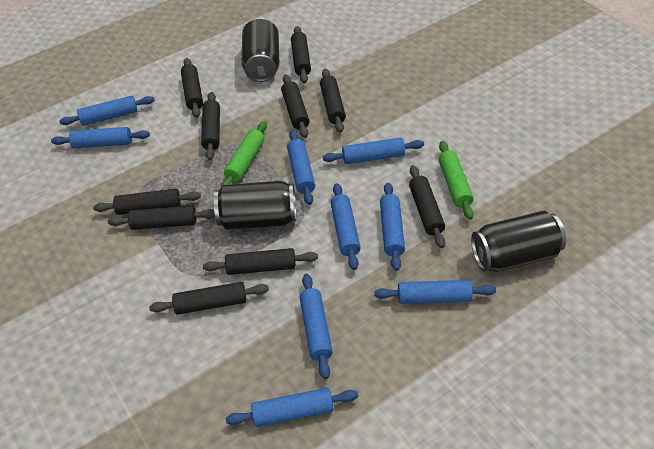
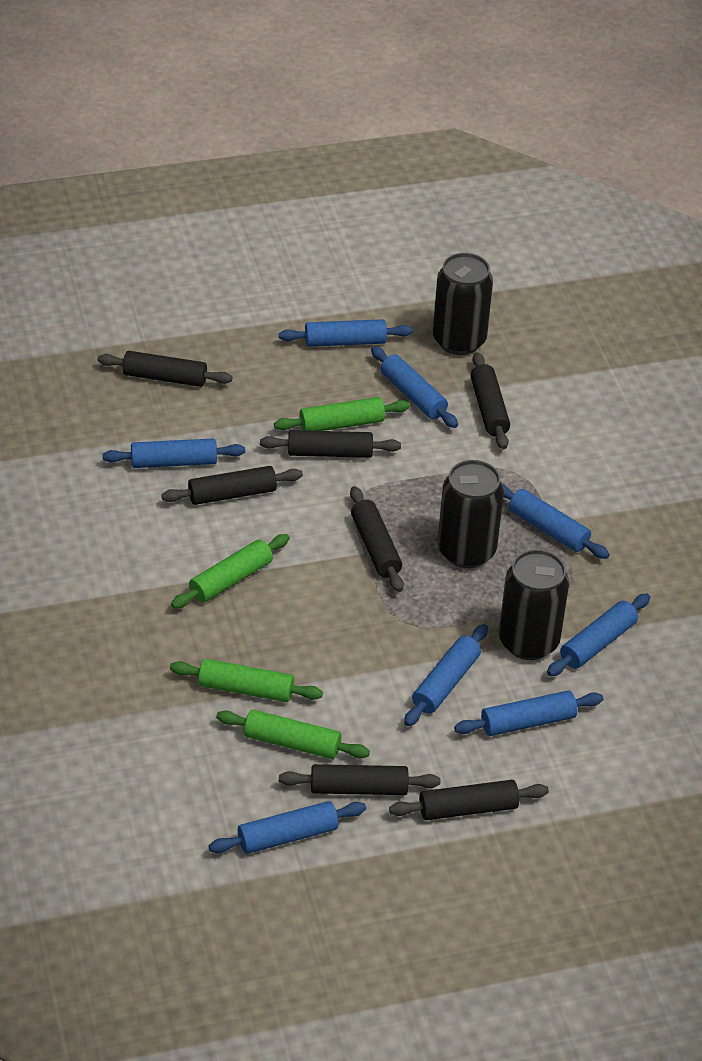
black rolling pin: [93,189,201,215] [108,205,215,230] [149,282,269,315] [181,58,203,118] [201,92,220,160] [203,248,318,275] [281,74,309,138] [291,26,311,83] [320,69,346,133] [409,165,445,248] = 10 -> [98,351,233,387] [161,466,303,505] [260,430,401,458] [279,764,440,795] [350,486,404,592] [389,780,549,820] [471,352,510,449] = 7
blue rolling pin: [51,127,150,148] [60,96,155,126] [226,388,358,427] [287,130,315,205] [299,274,333,379] [323,138,424,164] [331,183,361,270] [374,280,496,304] [380,183,405,271] = 9 -> [102,438,245,468] [209,801,366,854] [279,319,413,347] [371,346,458,428] [404,624,488,726] [454,690,604,736] [502,484,610,559] [547,594,650,676] = 8
green rolling pin: [221,121,267,187] [439,141,474,220] = 2 -> [170,659,323,702] [171,534,290,609] [216,710,370,759] [274,397,410,431] = 4

